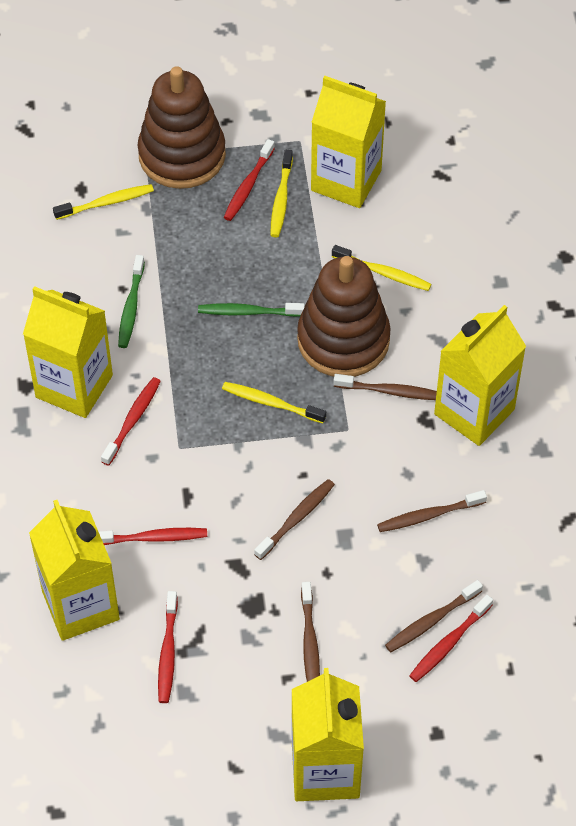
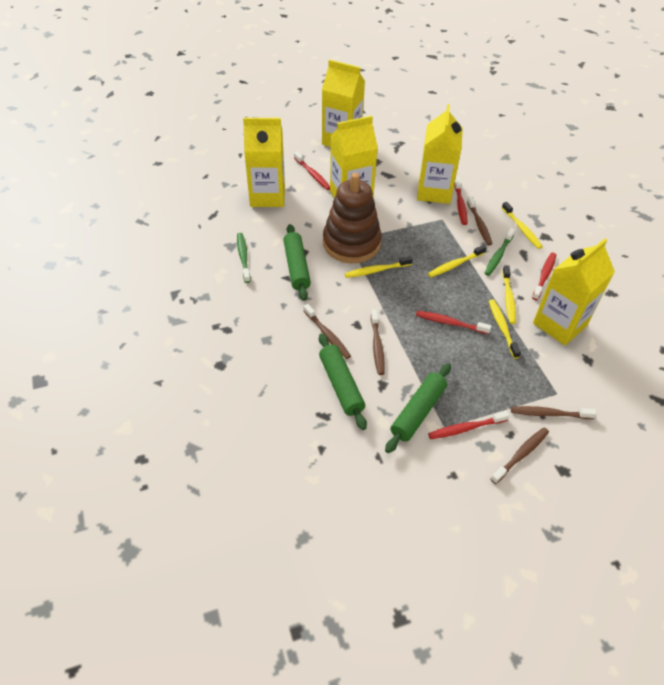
brown stacking toy: [138,66,226,189] [297,256,390,377] = 2 -> [323,173,382,263] = 1
green rolling pin: none = 0 -> [283,224,311,301] [319,333,367,430] [385,363,451,453] = 3
yellow toothbrush: [53,184,154,220] [222,382,326,423] [270,150,293,237] [332,245,431,291] = 4 -> [345,256,413,278] [428,245,487,277] [489,299,521,359] [502,202,543,249] [502,265,516,324] = 5

